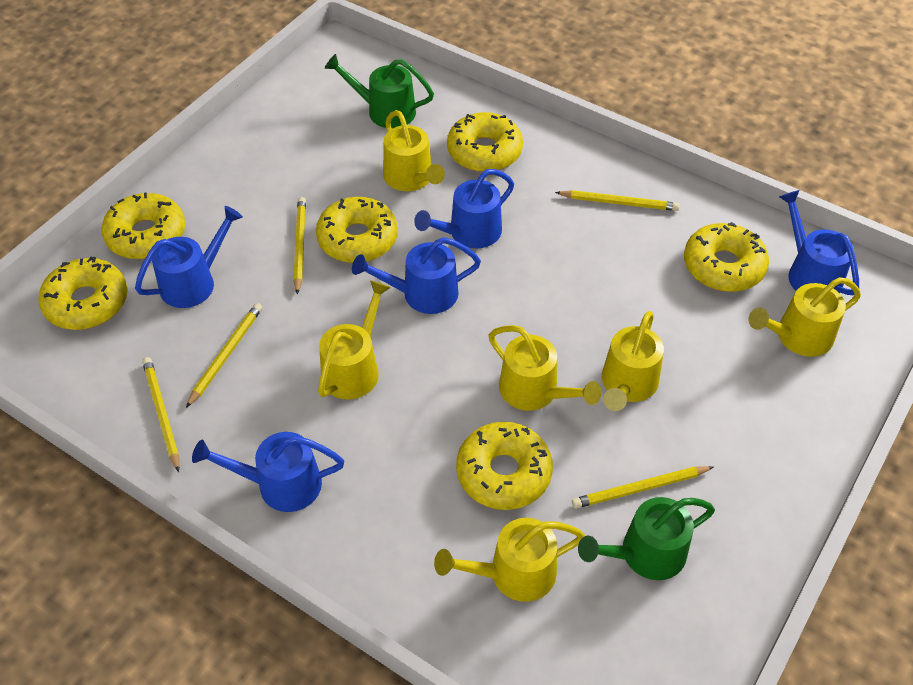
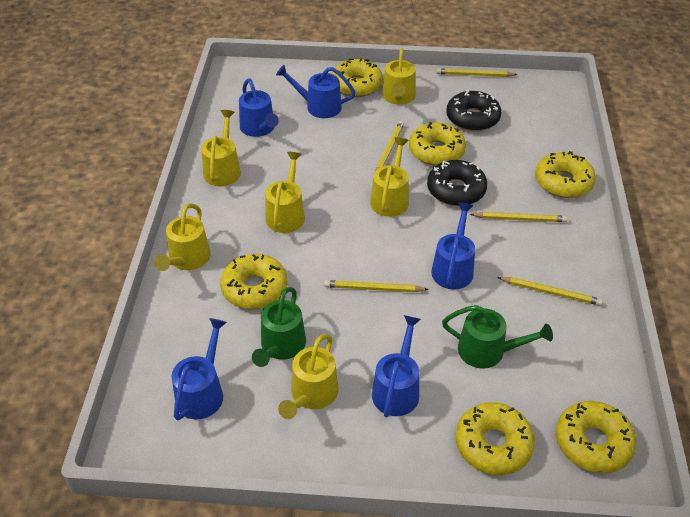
black donut: none = 0 -> [427,160,487,206] [446,90,501,131] = 2

